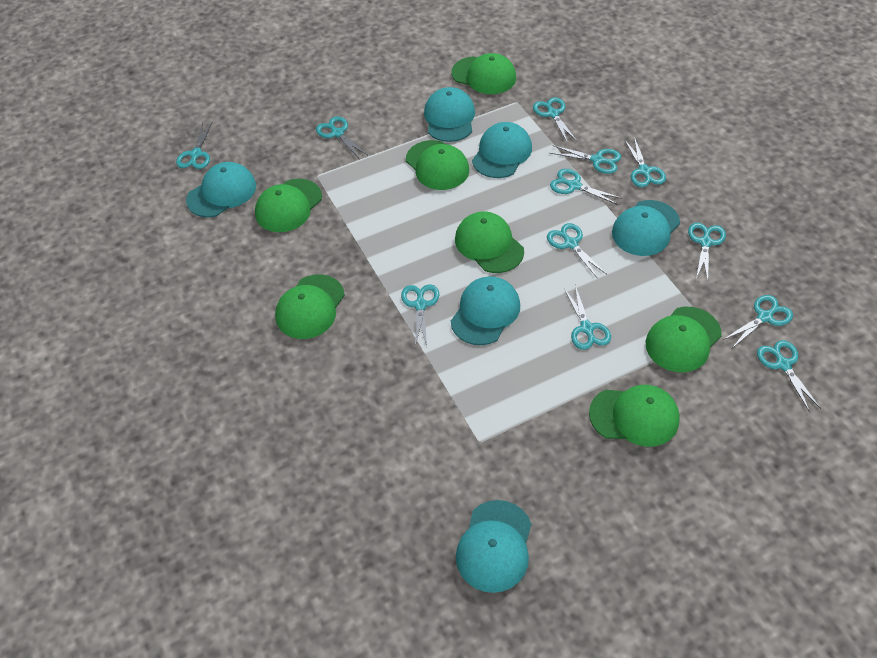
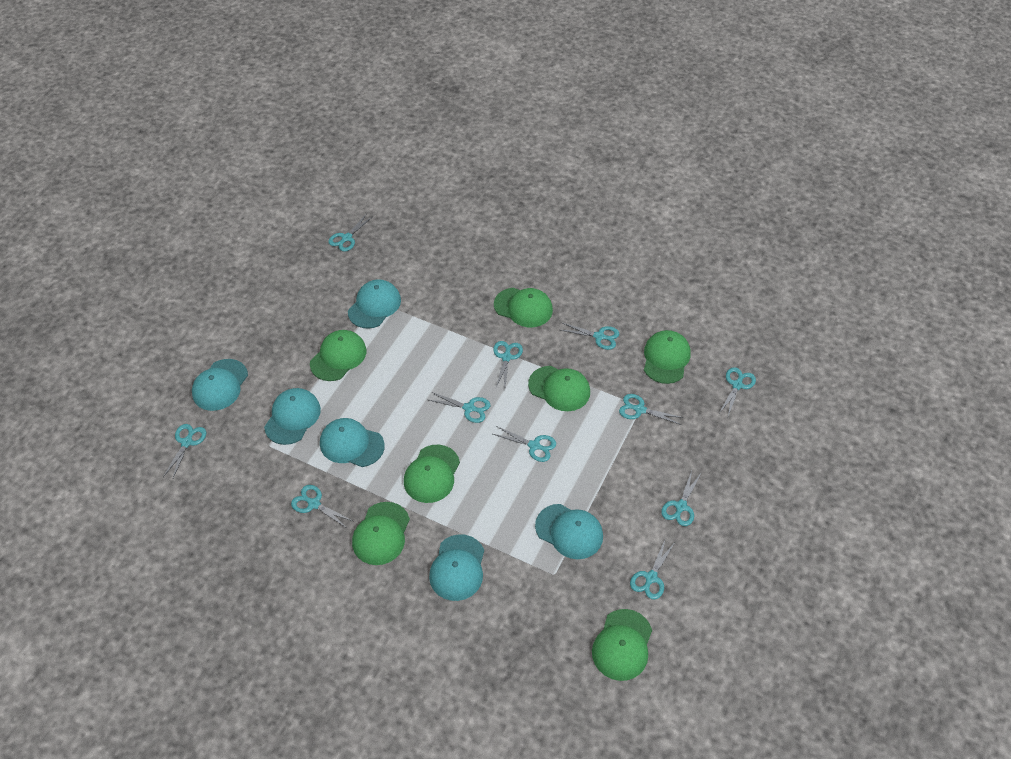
turquoise scissors: [176,123,212,169] [316,116,368,160] [401,284,439,346] [533,97,577,143] [547,223,606,279] [550,145,621,174] [550,169,621,205] [564,285,611,350] [624,137,666,187] [688,223,726,281] [723,295,793,348] [757,340,821,412] = 12 -> [163,424,206,480] [291,485,353,529] [328,215,373,252] [429,392,490,423] [493,341,523,388] [493,426,556,462] [561,322,619,350] [619,394,683,425] [630,538,675,600] [661,471,702,526] [719,367,756,416] = 11

